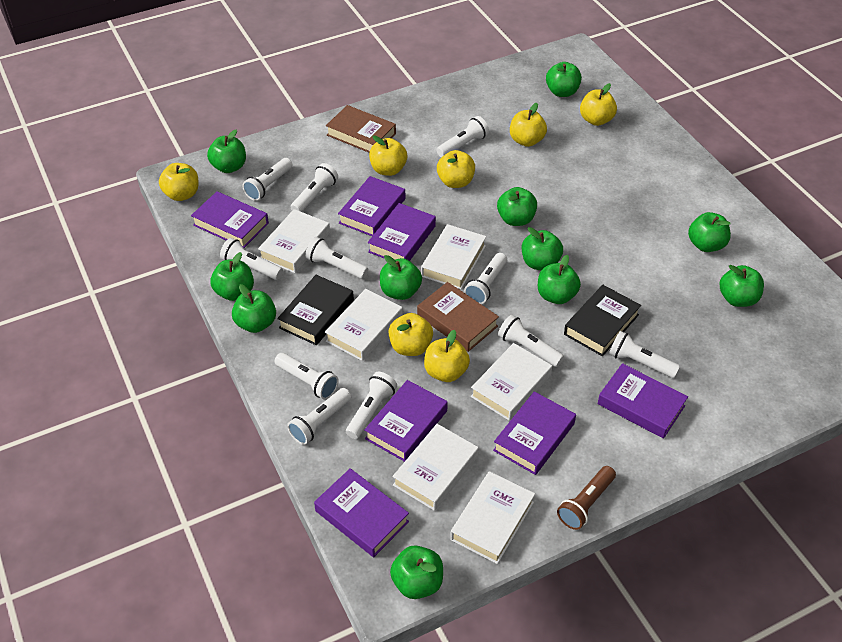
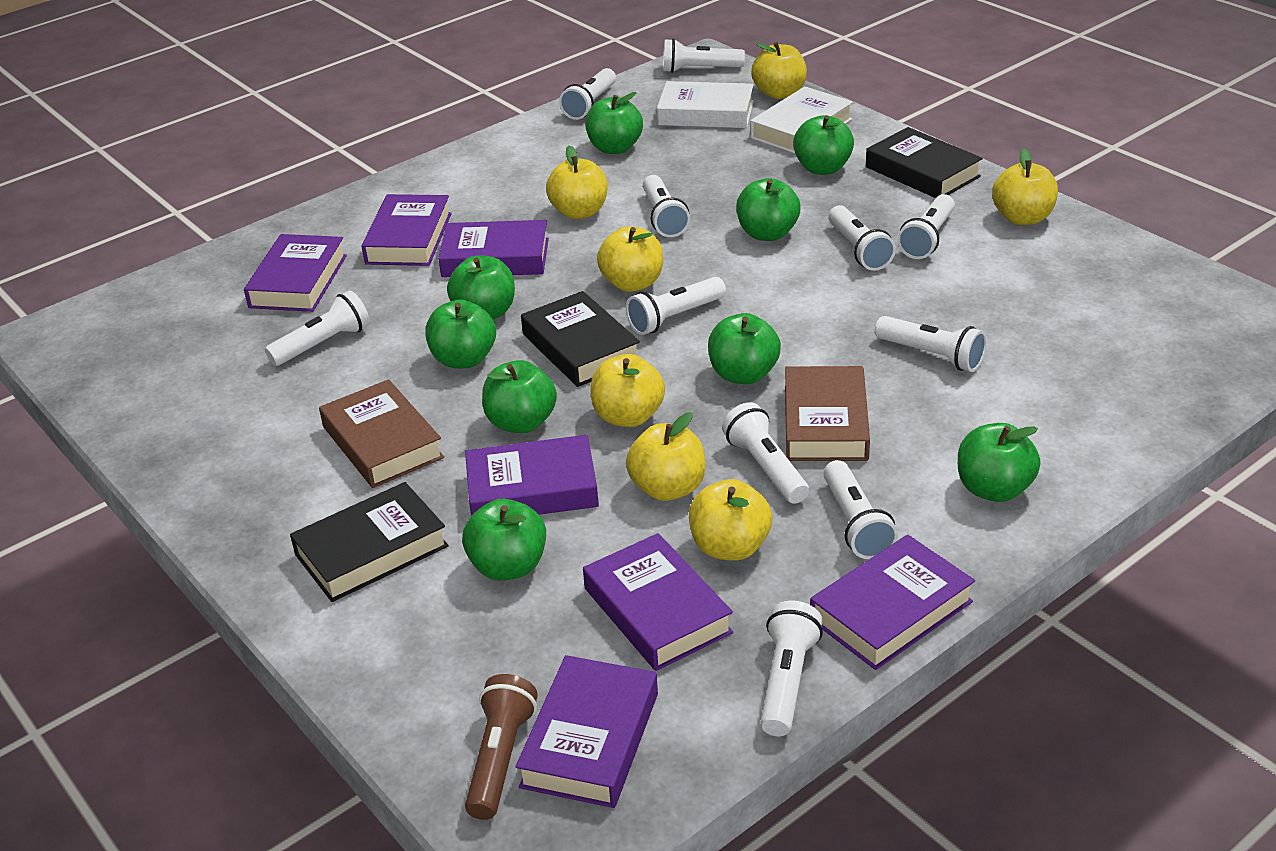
black book: [277,275,354,345] [564,285,641,356] = 2 -> [290,482,449,602] [521,291,640,387] [866,127,983,198] = 3
green apple: [207,130,246,173] [210,252,254,301] [232,284,276,333] [380,255,422,300] [390,545,443,599] [497,187,537,226] [522,227,563,270] [538,255,581,304] [546,62,582,97] [688,212,731,252] [720,265,764,307] = 11 -> [425,299,496,369] [447,255,515,319] [462,499,546,580] [482,360,557,433] [585,92,643,154] [708,313,781,384] [736,178,800,241] [793,115,854,175] [958,423,1041,502] = 9
white book: [258,209,330,273] [325,289,403,361] [392,424,479,511] [421,224,486,289] [450,471,535,564] [471,343,552,421] = 6 -> [657,81,754,128] [750,86,853,154] = 2

